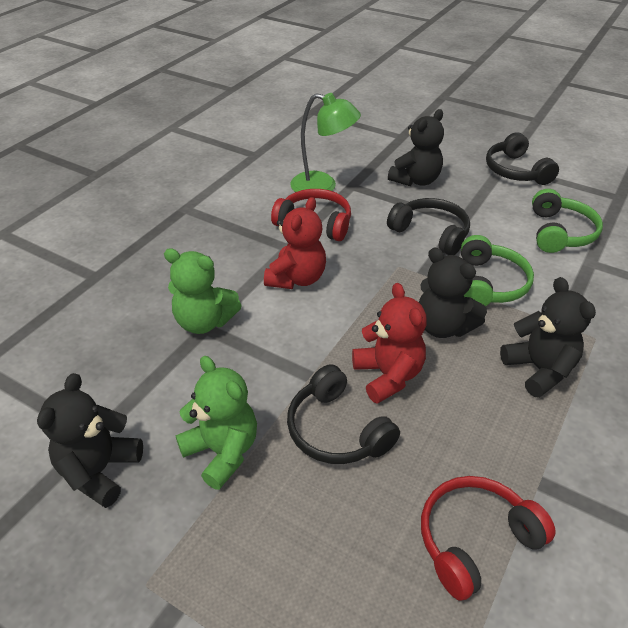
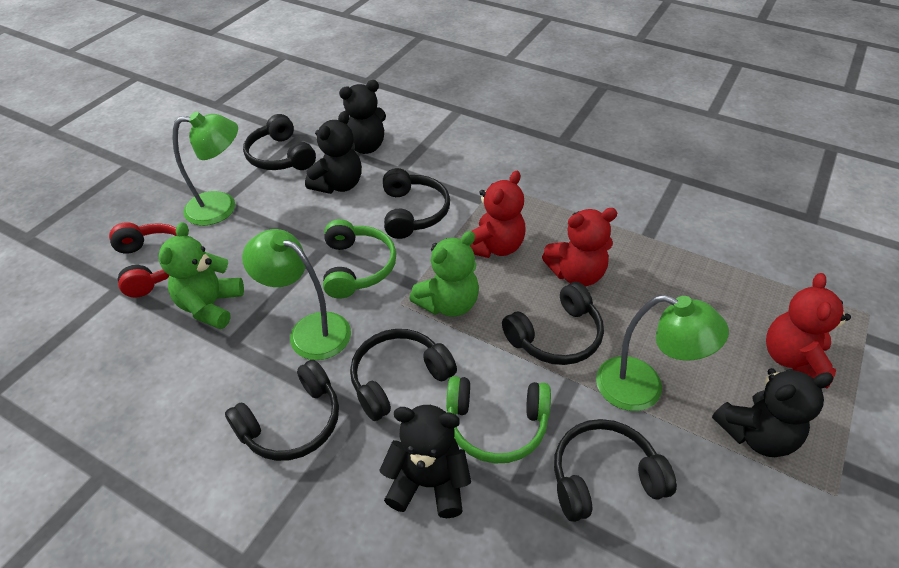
black headphones: [287,364,400,464] [387,198,470,255] [486,132,559,185] = 3 -> [225,359,339,461] [243,114,316,170] [350,329,457,421] [383,168,450,239] [502,282,604,365] [554,419,677,522] = 6
green lamp: [290,93,361,192] = 1 -> [173,112,238,226] [242,229,351,360] [596,295,729,411] = 3
red headphones: [271,189,351,241] [421,476,556,601] = 2 -> [109,222,177,298] = 1
red teddy bear: [264,197,326,289] [352,283,427,404] = 2 -> [470,171,526,258] [542,208,617,287] [766,273,851,388] = 3

